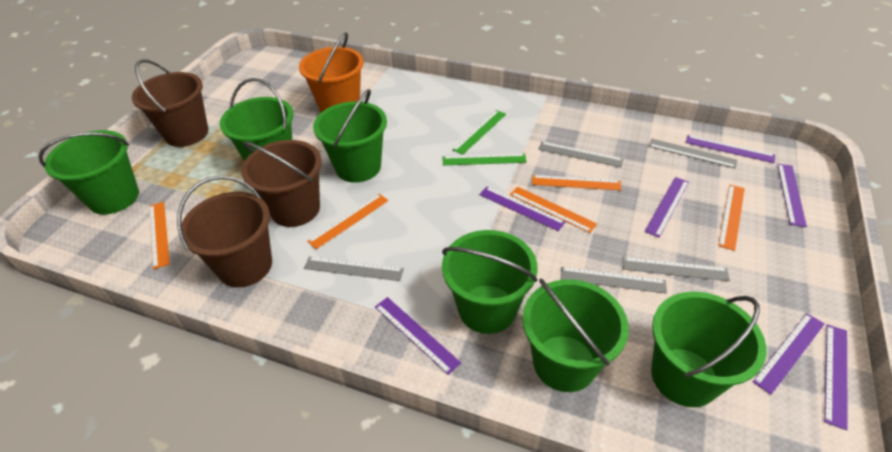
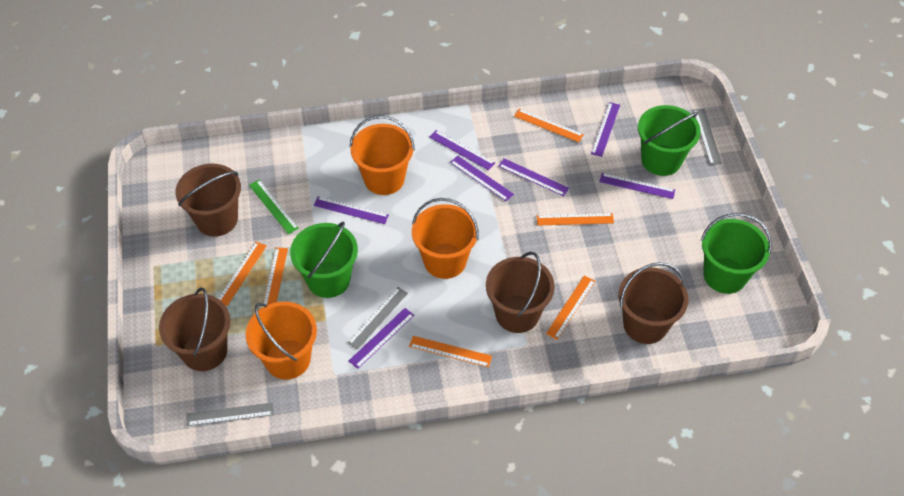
brown bucket: [132,59,208,147] [177,176,272,287] [241,140,322,227] = 3 -> [159,287,230,371] [175,164,241,237] [486,252,555,333] [619,262,688,344] = 4
green bucket: [38,130,139,215] [220,78,293,161] [313,89,387,183] [442,230,538,334] [522,279,629,392] [651,292,766,407] = 6 -> [290,221,358,298] [638,105,701,176] [701,213,772,294] = 3
green ruler: [443,154,527,165] [452,110,506,155] = 2 -> [249,180,299,234] = 1
grey ruler: [304,256,404,281] [538,142,624,167] [561,267,667,294] [622,257,730,281] [649,139,737,168] = 5 -> [187,402,274,426] [347,287,408,350] [693,109,722,165] = 3
orange bucket: [299,32,364,112] = 1 -> [246,302,317,379] [349,115,415,195] [412,198,479,279] = 3
orange ruler: [149,202,170,269] [307,194,388,249] [510,187,597,233] [532,175,621,190] [718,185,745,251] = 5 -> [218,242,267,306] [262,247,288,308] [409,336,492,367] [514,109,584,142] [537,213,614,226] [546,275,595,340] = 6

